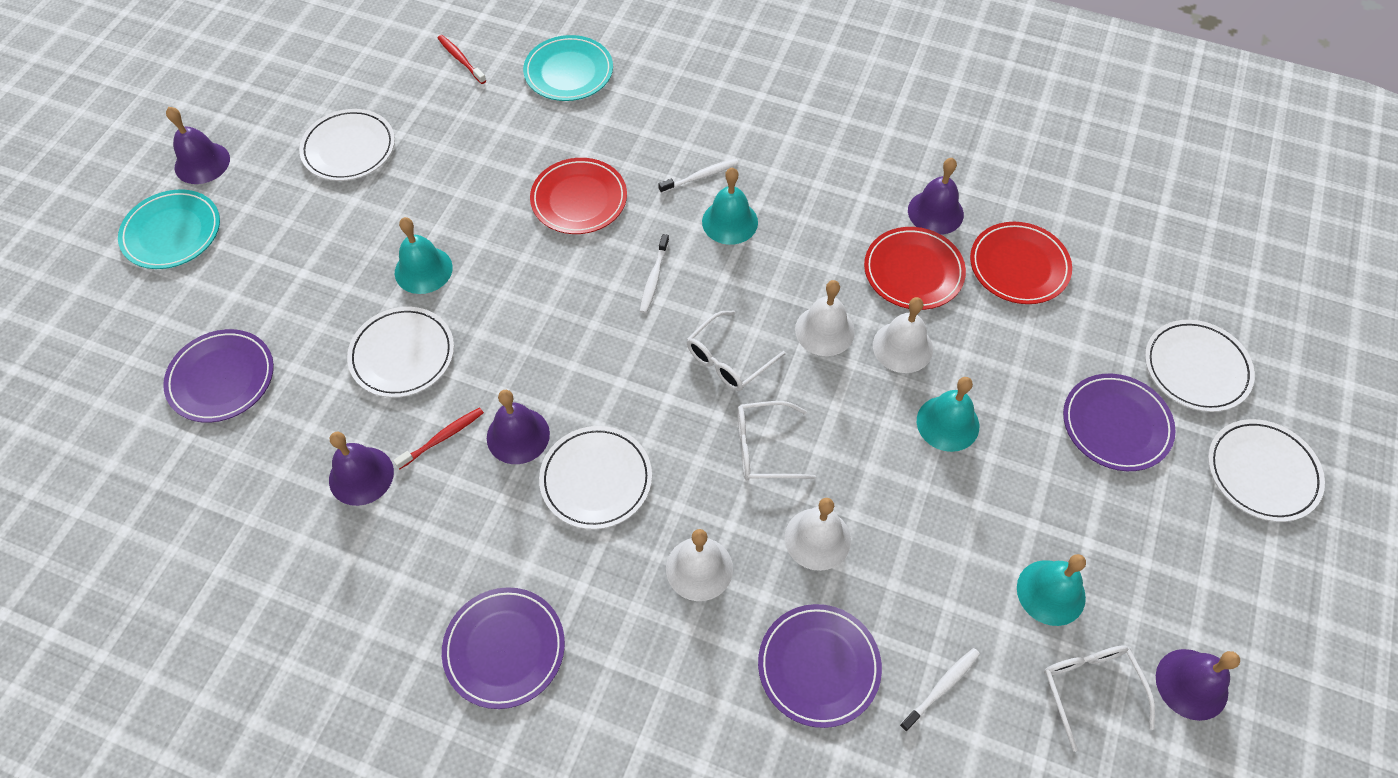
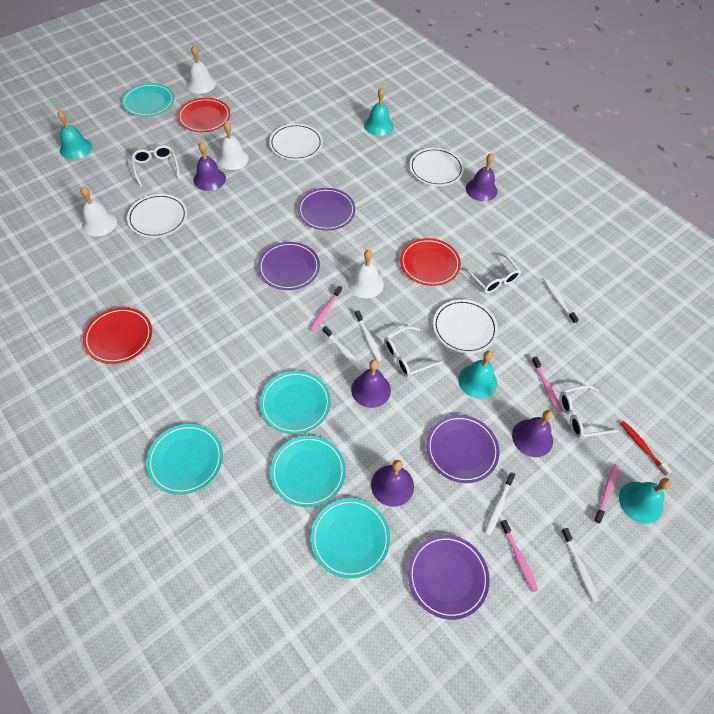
pink toothbrush: none = 0 -> [310,286,342,332] [500,520,538,592] [532,357,562,413] [594,464,620,524] = 4
red toothbrush: [393,407,484,469] [438,35,486,84] = 2 -> [620,421,672,476] = 1
turquoise plate: [118,190,220,269] [523,35,613,101] = 2 -> [122,83,174,117] [146,424,223,495] [260,371,331,434] [270,436,346,507] [311,498,390,578] = 5
white glasses: [687,311,786,391] [737,401,816,480] [1044,645,1155,752] = 3 -> [131,145,180,187] [384,326,443,377] [462,253,521,293] [559,385,619,438] = 4
white plate: [299,109,395,181] [347,307,454,398] [539,426,652,529] [1145,320,1255,412] [1208,419,1325,522] = 5 -> [127,194,187,238] [269,124,323,160] [409,148,464,186] [433,299,498,354] = 4
white toothbrush: [640,234,669,313] [658,159,739,193] [900,648,980,732] = 3 -> [322,326,364,371] [355,310,382,361] [485,472,515,536] [544,279,579,324] [561,528,599,602] = 5

